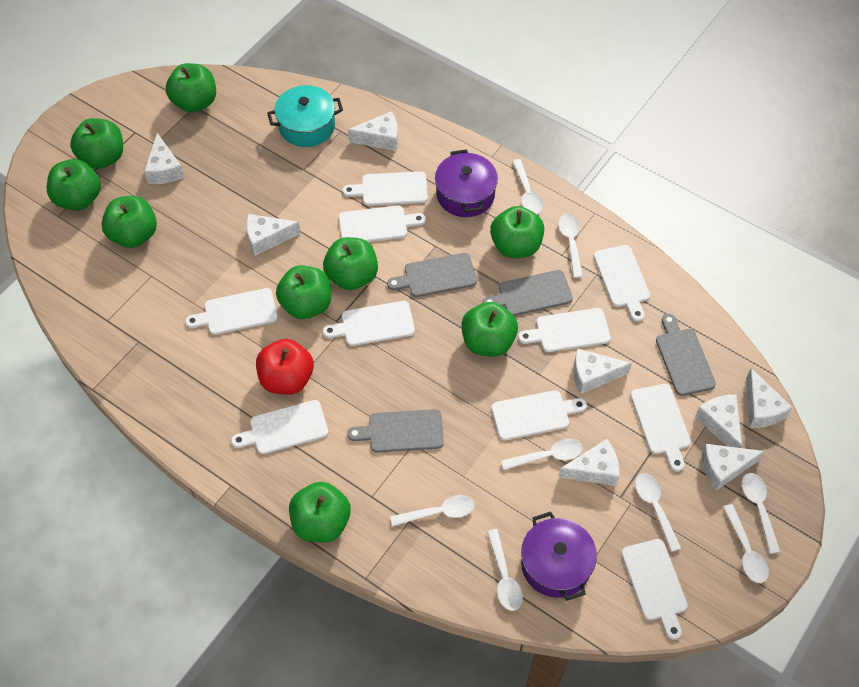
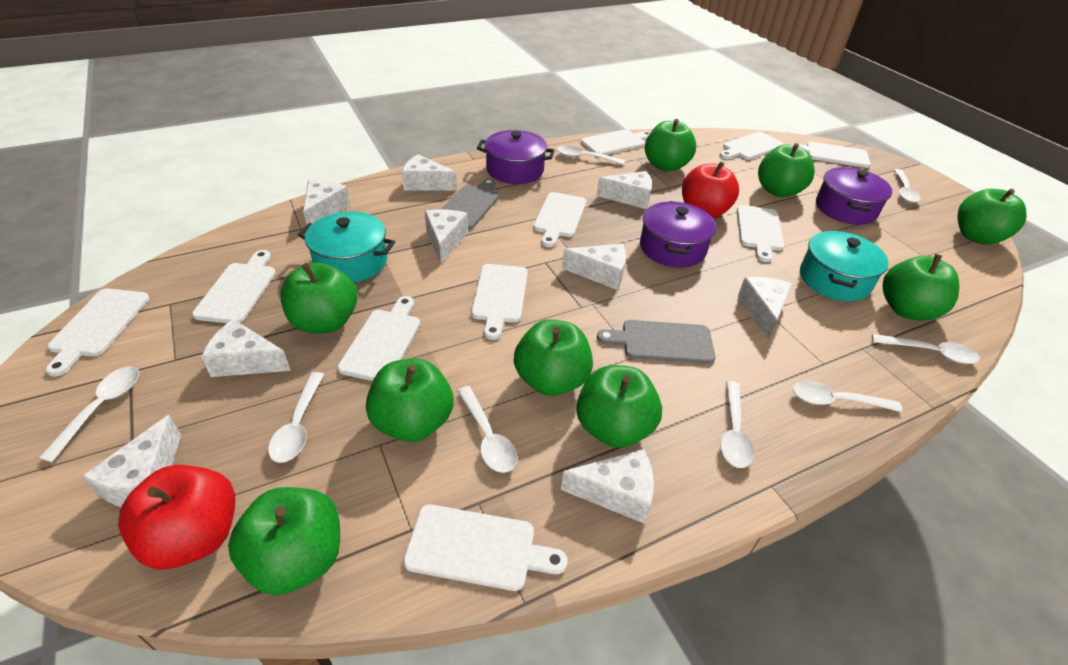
grey cutting board: [347,409,444,453] [387,253,477,297] [482,270,573,316] [656,314,716,396] = 4 -> [442,178,499,230] [597,320,716,364] = 2
purple pot: [435,149,498,217] [521,511,597,601] = 2 -> [477,130,555,184] [640,201,716,268] [816,167,892,225] = 3
red apple: [256,339,314,395] = 1 -> [118,465,235,569] [682,161,739,219] = 2
turquoise pot: [267,85,343,147] = 1 -> [298,212,395,282] [800,231,889,301] = 2
white cheese: [144,133,184,184] [246,214,301,256] [348,111,398,151] [559,439,619,486] [574,349,632,394] [695,394,742,448] [701,444,764,491] [746,368,792,428] = 8 -> [82,415,181,507] [201,319,291,377] [303,180,350,224] [402,154,457,191] [425,209,468,263] [561,449,654,523] [562,244,626,290] [597,171,652,209] [738,277,792,340] = 9

